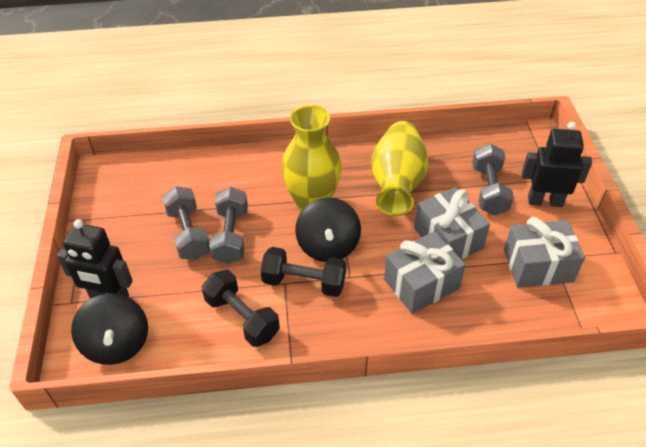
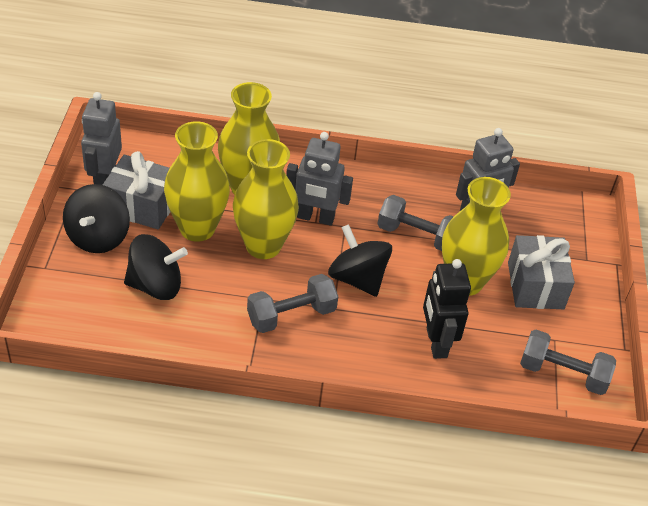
black dumbbell: [202,270,280,347] [260,247,346,297] = 2 -> none = 0
black robot: [57,219,133,298] [522,122,592,207] = 2 -> [423,259,471,359] = 1
black spinning top: [71,293,148,365] [295,197,361,262] = 2 -> [63,184,130,253] [124,234,188,300] [328,224,392,297] = 3
grey gift: [384,231,466,314] [414,187,490,259] [504,217,585,287] = 3 -> [103,151,170,230] [508,235,575,309] = 2
grey robot: none = 0 -> [81,92,122,185] [286,132,353,226] [456,128,520,211] = 3
yellow vase: [281,105,342,212] [371,121,428,216] = 2 -> [164,121,230,242] [218,82,280,195] [233,139,299,259] [442,177,511,296] = 4

